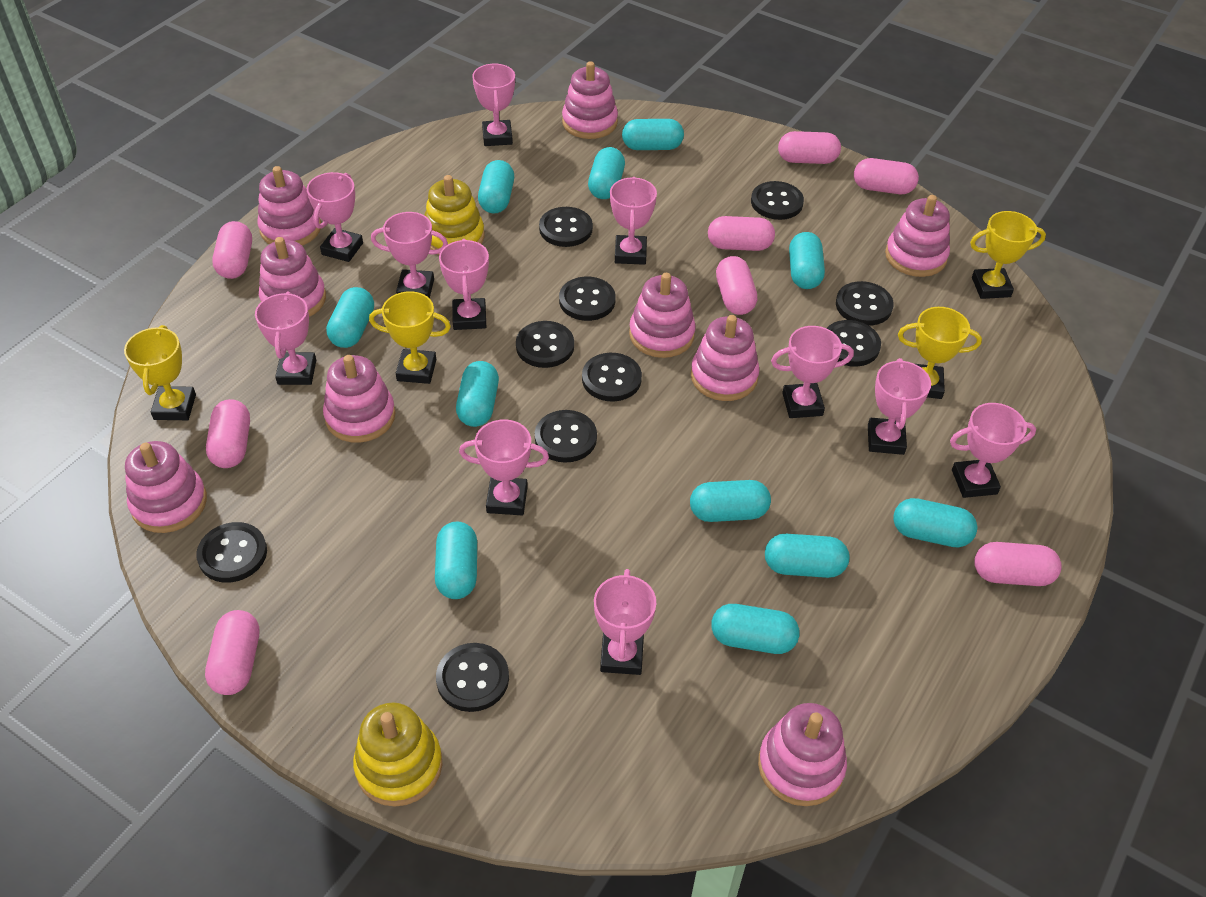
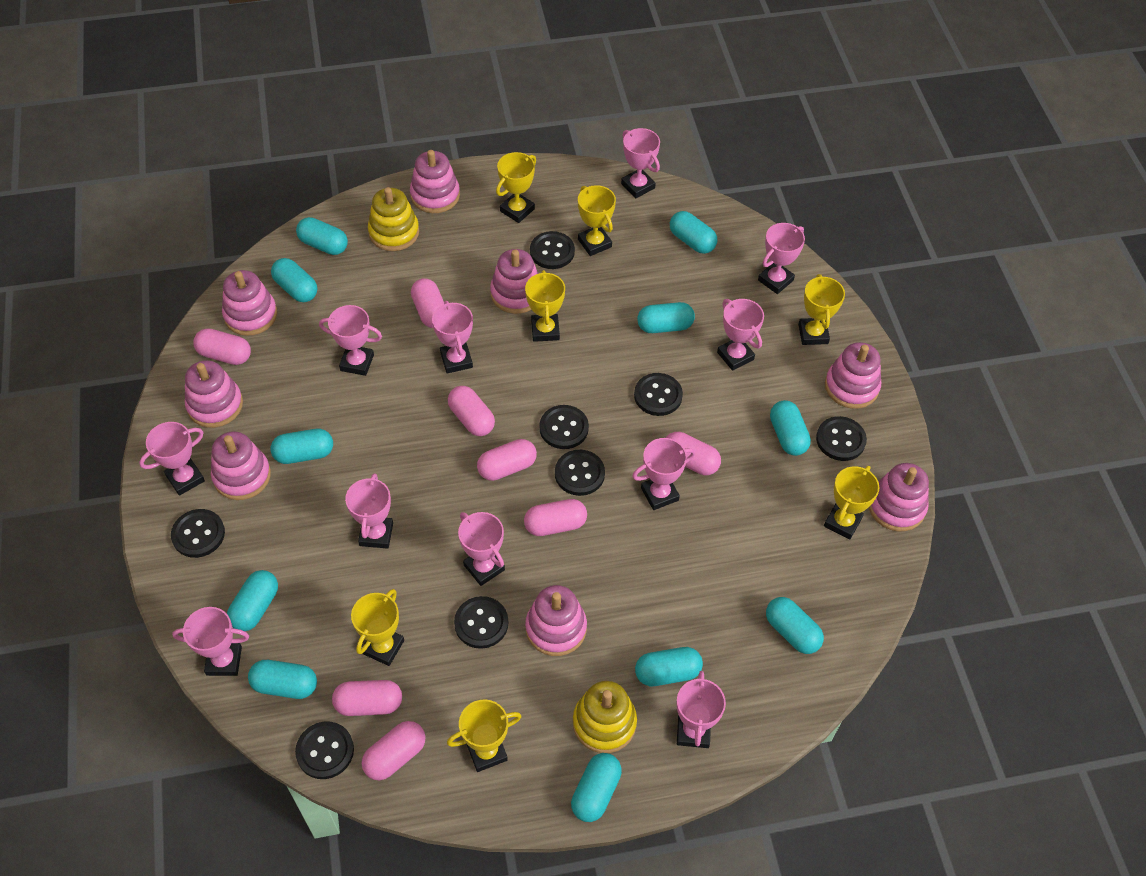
black button: [196,522,267,583] [436,643,509,712] [516,321,574,368] [535,410,597,463] [539,207,593,247] [559,277,615,321] [582,353,642,401] [751,181,804,220] [827,320,881,367] [836,281,894,326] = 10 -> [171,509,225,558] [295,721,354,779] [454,596,509,649] [530,231,575,269] [540,405,589,449] [555,450,605,496] [634,373,683,416] [816,416,867,461] = 8
pink stacking toy: [125,441,207,533] [257,166,321,246] [259,237,326,317] [323,355,396,443] [562,61,618,139] [629,273,696,358] [691,315,760,401] [758,703,847,806] [885,195,950,277] = 9 -> [185,360,243,428] [211,431,271,500] [222,270,277,336] [410,150,460,213] [490,249,538,314] [525,585,587,656] [825,342,881,409] [869,463,929,531] = 8
yellow trophy: [124,325,196,420] [369,291,451,384] [898,307,982,399] [970,211,1046,299] = 4 -> [351,589,404,666] [447,700,521,772] [496,152,536,223] [525,270,565,342] [578,185,616,256] [798,274,845,345] [824,466,880,540] = 7

